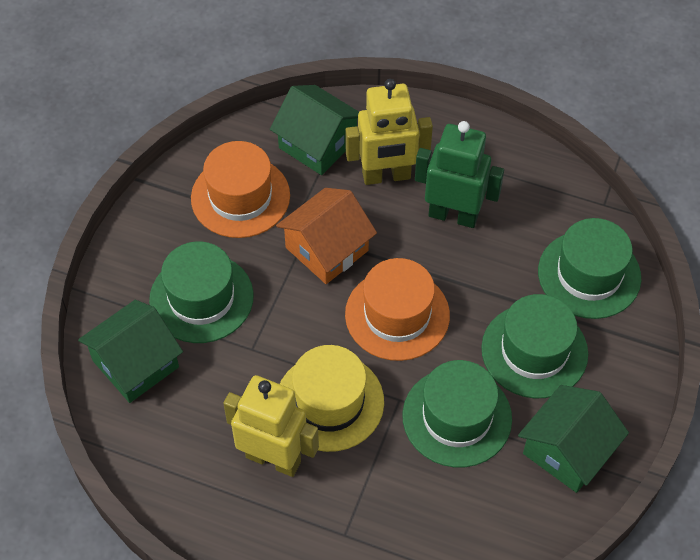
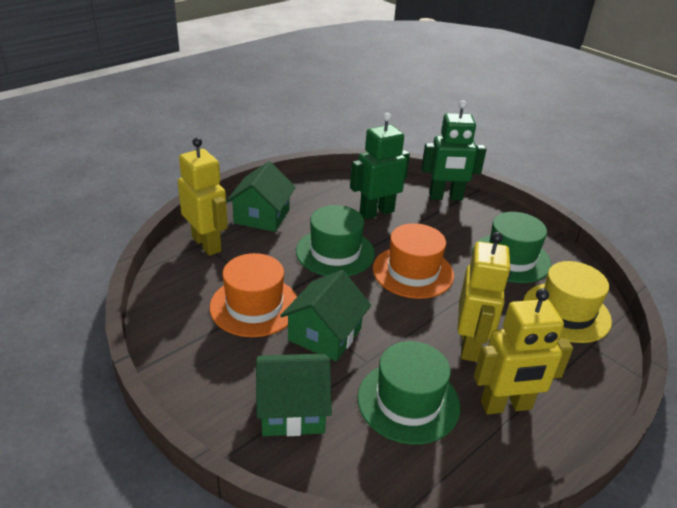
green hat: [149,241,254,343] [402,360,512,468] [481,294,588,398] [538,218,641,319] = 4 -> [296,205,375,276] [357,341,460,445] [472,212,552,283] = 3
green robot: [415,121,504,228] = 1 -> [350,113,410,219] [421,100,487,200] = 2
orange house: [276,188,377,284] = 1 -> none = 0
yellow robot: [223,375,319,477] [346,79,433,185] = 2 -> [178,138,228,256] [458,232,511,362] [474,288,573,414] = 3

